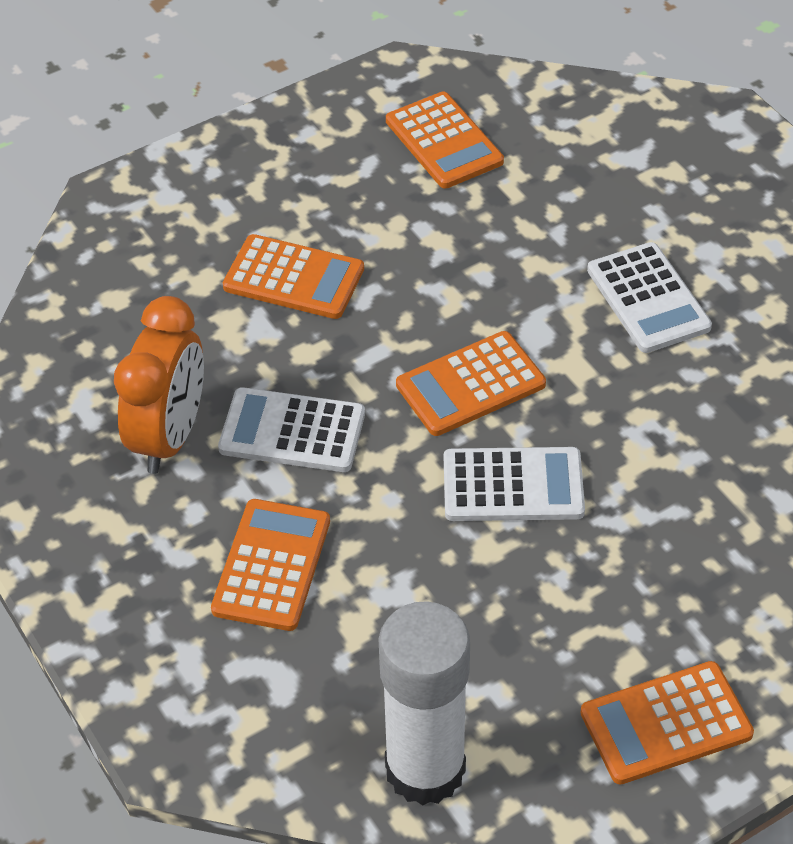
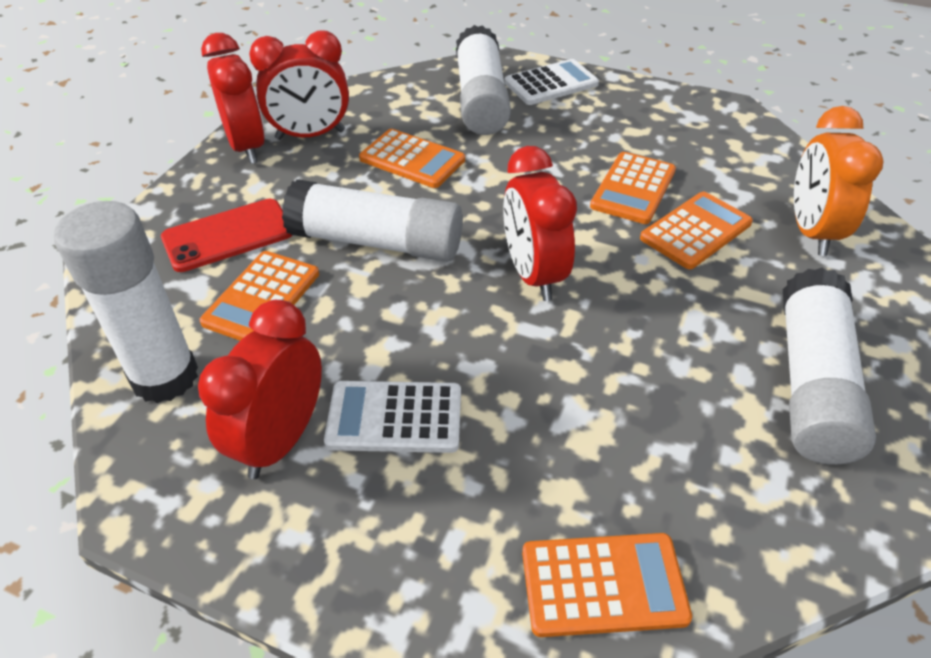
red clock: none = 0 -> [198,300,322,479] [201,33,265,164] [249,30,349,140] [503,146,577,301] = 4
red phone: none = 0 -> [161,199,292,272] = 1
white calculator: [218,387,365,472] [444,447,585,521] [587,242,712,353] = 3 -> [324,381,461,453] [505,59,599,105] = 2
white glue stick: [379,601,470,806] = 1 -> [54,201,198,403] [282,179,463,262] [456,25,511,135] [783,268,876,465] = 4

